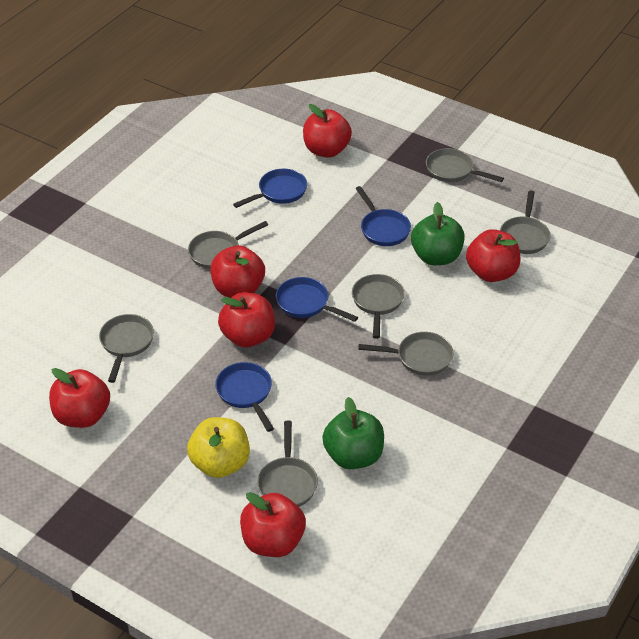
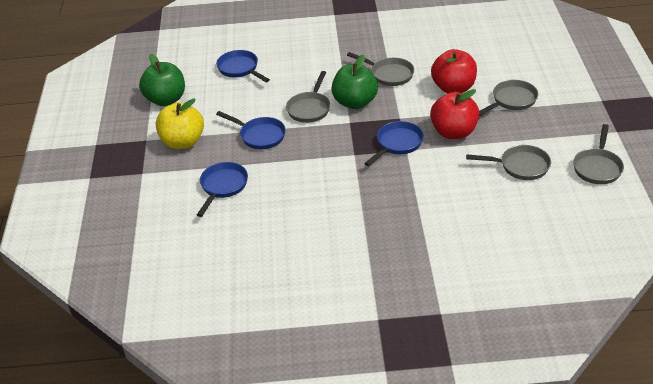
grey pan: [99,314,154,383] [188,221,268,269] [257,420,318,507] [352,274,405,339] [358,332,454,376] [426,148,504,182] [500,190,550,254] = 7 -> [286,71,330,123] [347,52,414,86] [466,145,551,180] [479,80,538,116] [573,124,624,184] = 5
red apple: [49,368,110,428] [211,245,265,298] [218,292,275,347] [240,492,306,557] [303,104,352,158] [466,229,520,282] = 6 -> [430,89,480,139] [431,49,477,94] = 2

